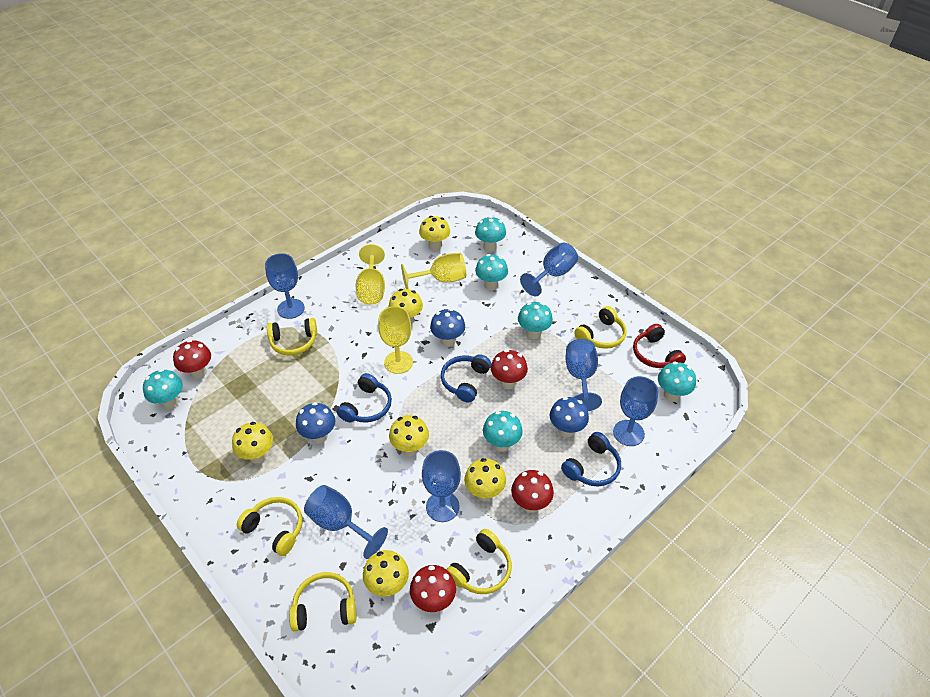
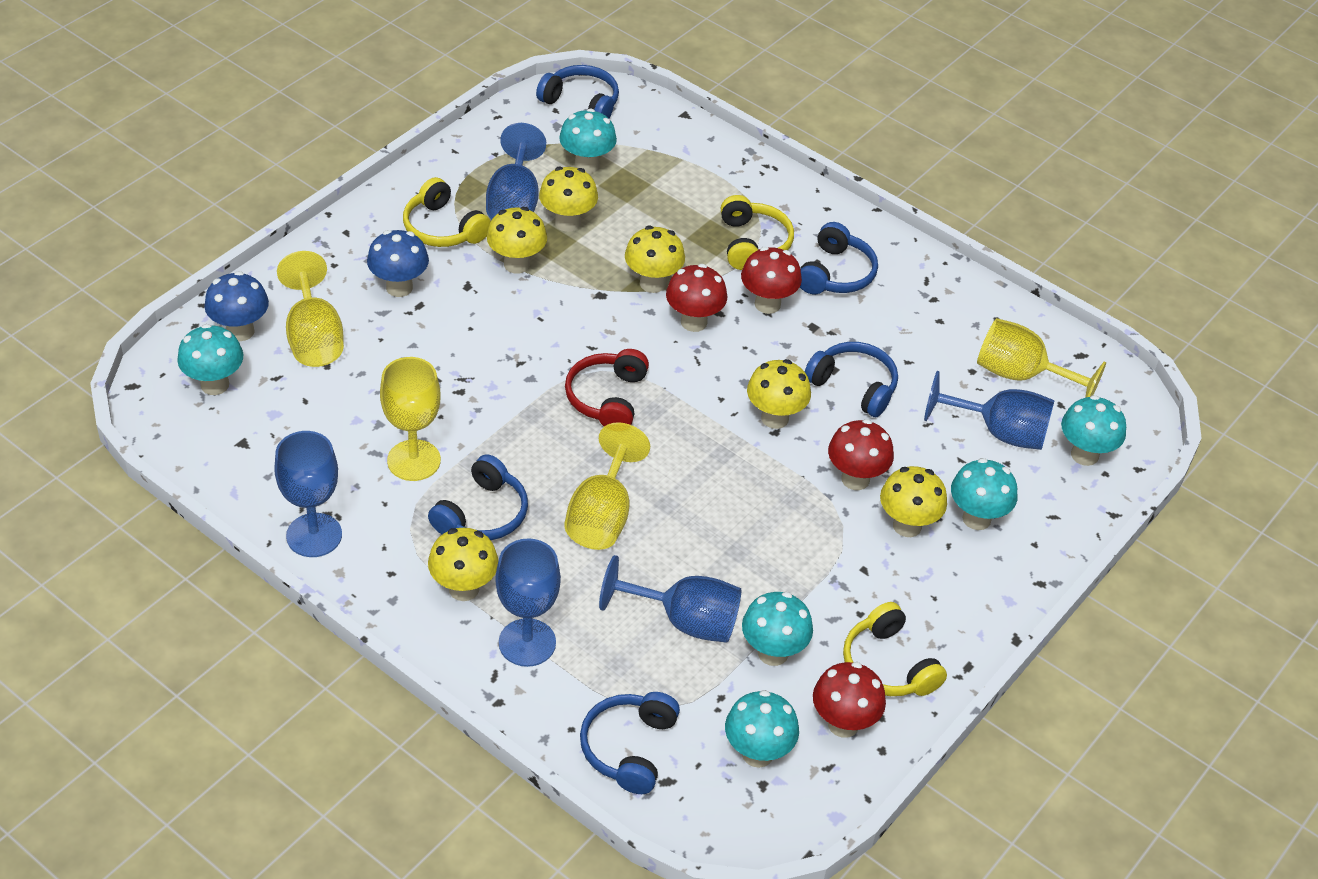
blue goblet: [265,253,305,319] [304,485,388,559] [422,450,461,522] [520,242,578,296] [565,339,602,411] [613,376,658,446] = 6 -> [274,431,342,557] [486,123,546,220] [495,538,561,667] [599,555,741,643] [924,371,1055,450] = 5
blue headphones: [337,373,392,422] [441,354,491,402] [561,432,621,486] = 3 -> [428,454,528,540] [536,65,619,118] [580,692,680,794] [800,222,878,294] [805,342,898,417] = 5
blue mushroom: [296,402,335,444] [430,309,465,347] [550,397,589,437] = 3 -> [204,271,269,341] [367,230,429,297] = 2
yellow goblet: [356,244,385,304] [378,306,413,374] [401,253,466,289] = 3 -> [277,251,344,367] [380,357,441,481] [564,422,650,550] [977,318,1106,398] = 4
yellow headphones: [237,497,302,556] [267,318,317,355] [289,572,357,632] [446,529,512,594] [574,306,626,349] = 5 -> [403,177,491,247] [721,195,794,270] [843,602,947,696] = 3

